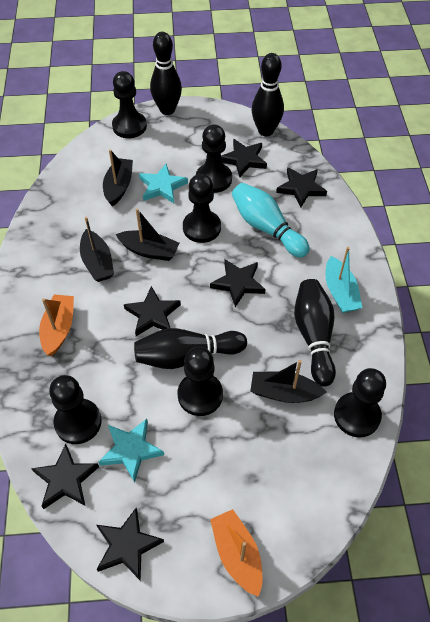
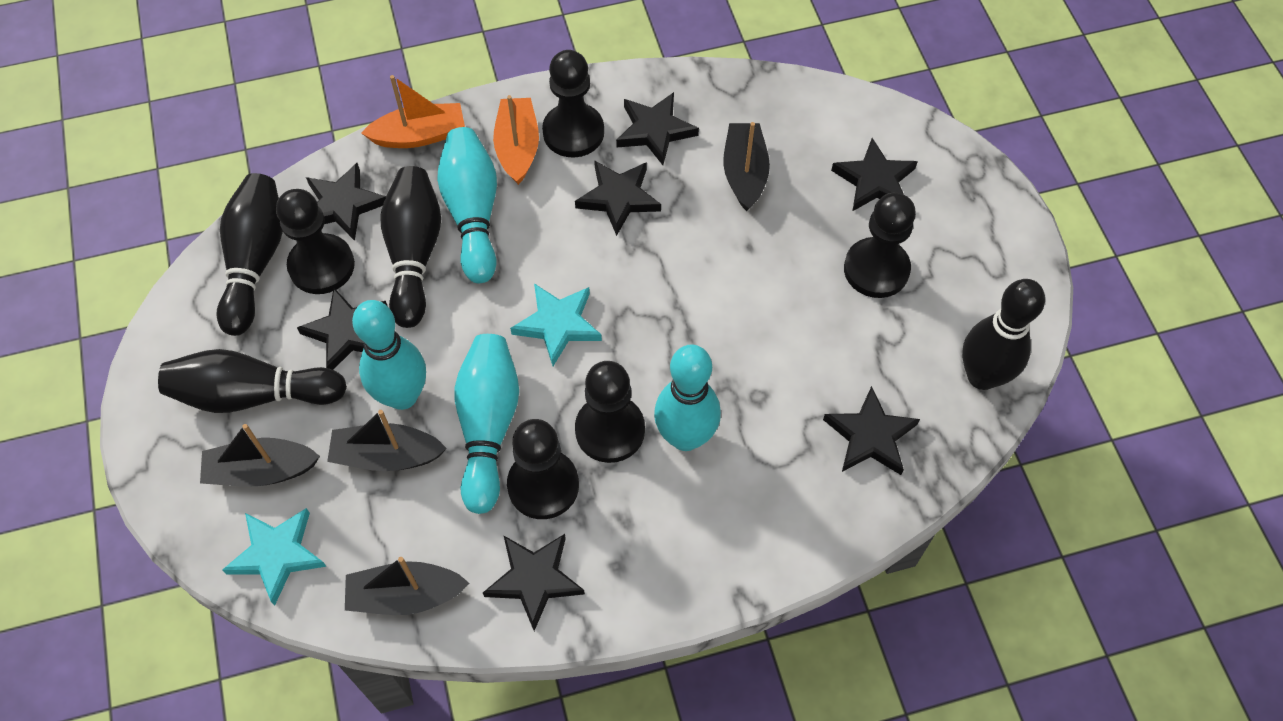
black pawn: [49,375,102,444] [112,71,147,138] [178,347,223,416] [183,174,221,243] [196,124,232,193] [334,368,386,437] = 6 -> [276,189,355,294] [507,419,579,519] [542,50,604,158] [575,361,645,463] [844,193,916,298] = 5
black star: [31,444,99,509] [96,508,164,581] [124,286,181,336] [210,259,266,307] [221,139,267,177] [276,167,327,207] = 6 -> [297,288,387,370] [306,163,386,241] [483,534,585,631] [575,160,661,236] [616,92,699,165] [823,386,920,475] [831,138,918,212] = 7
turquoise boat: [325,247,362,313] = 1 -> none = 0
turquoise bowling pin: [232,183,310,258] = 1 -> [352,300,426,410] [437,127,497,283] [454,334,519,514] [654,344,721,451] = 4

